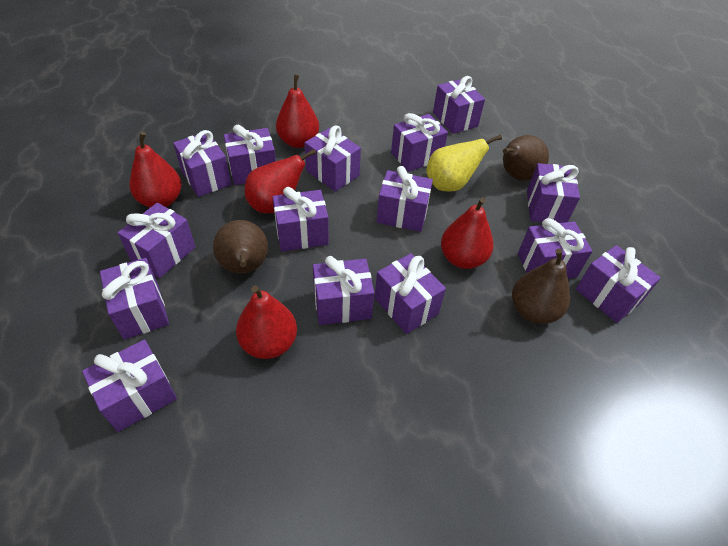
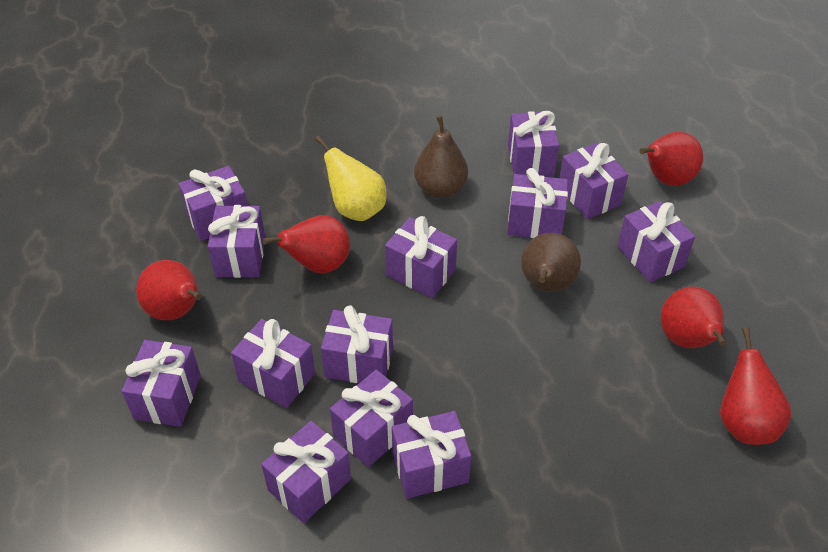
brown pear: [213,220,268,274] [503,135,549,181] [512,248,570,324] = 3 -> [414,115,468,198] [521,233,581,292] = 2
purple gift: [82,339,177,432] [100,258,169,339] [118,203,196,278] [173,130,231,197] [224,125,276,185] [272,187,329,252] [305,126,361,192] [313,256,374,325] [375,253,446,334] [377,166,433,232] [391,113,448,172] [433,76,485,134] [518,218,592,279] [527,163,580,223] [576,245,661,323] = 15 -> [122,340,201,427] [179,166,248,241] [208,205,265,278] [231,319,315,408] [261,421,351,523] [321,305,393,383] [330,370,413,467] [385,216,457,298] [392,411,472,499] [507,168,568,238] [508,111,559,177] [559,143,628,219] [617,201,695,282] = 13

